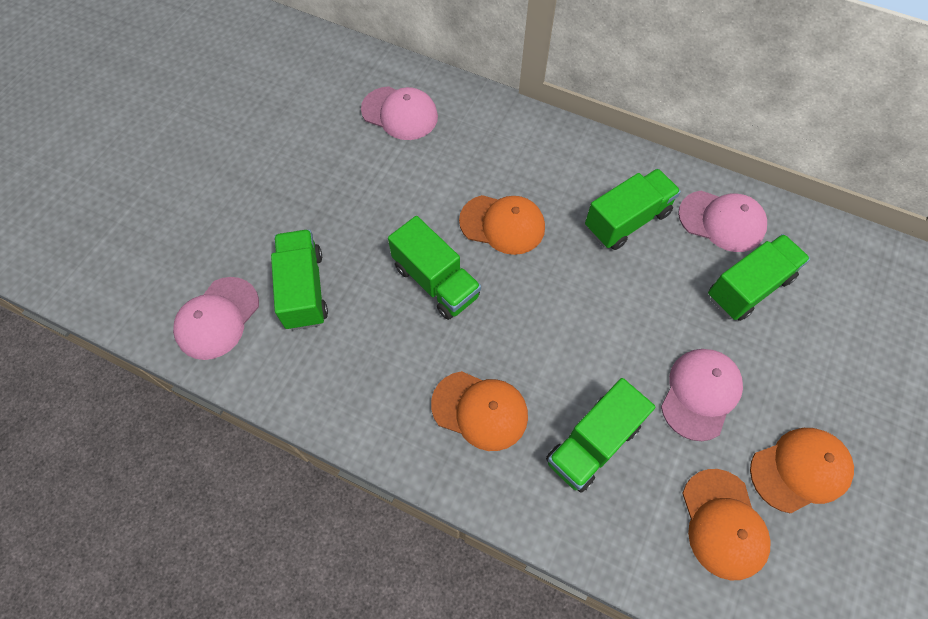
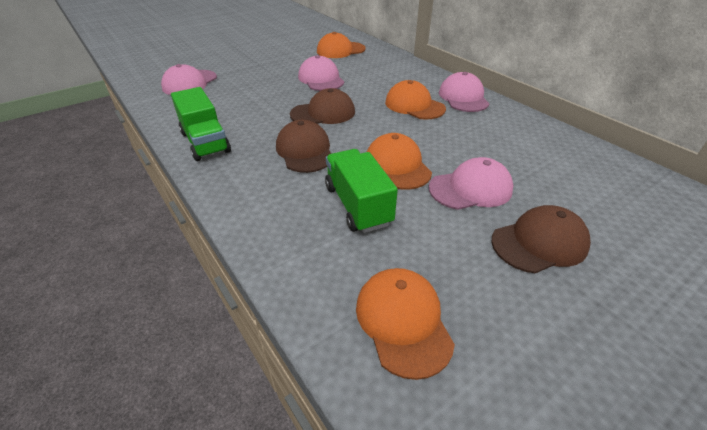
brown cap: none = 0 -> [276,120,331,173] [290,88,355,124] [492,205,591,273] = 3
green truck: [271,229,328,330] [388,216,481,320] [546,378,655,493] [585,169,681,250] [708,234,810,321] = 5 -> [171,87,231,161] [325,149,398,233] = 2

